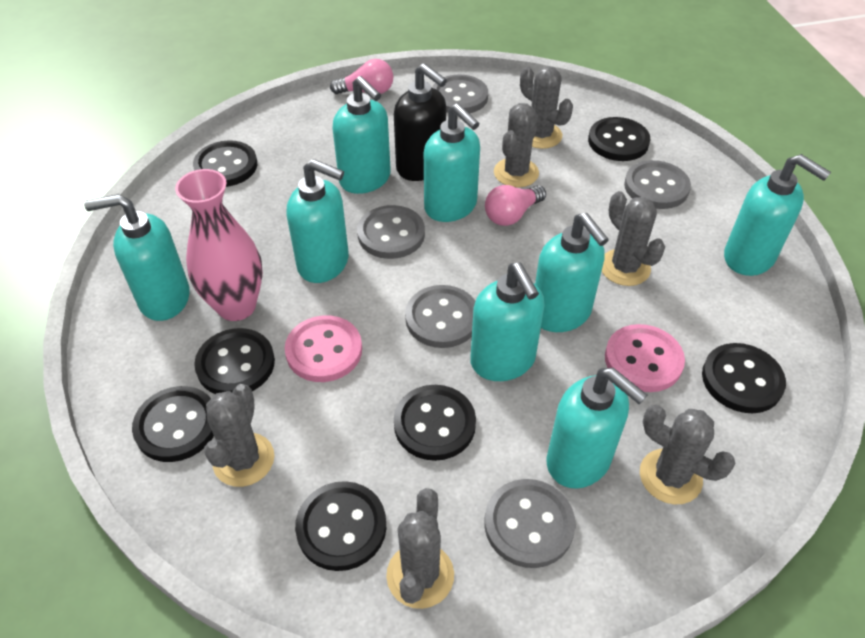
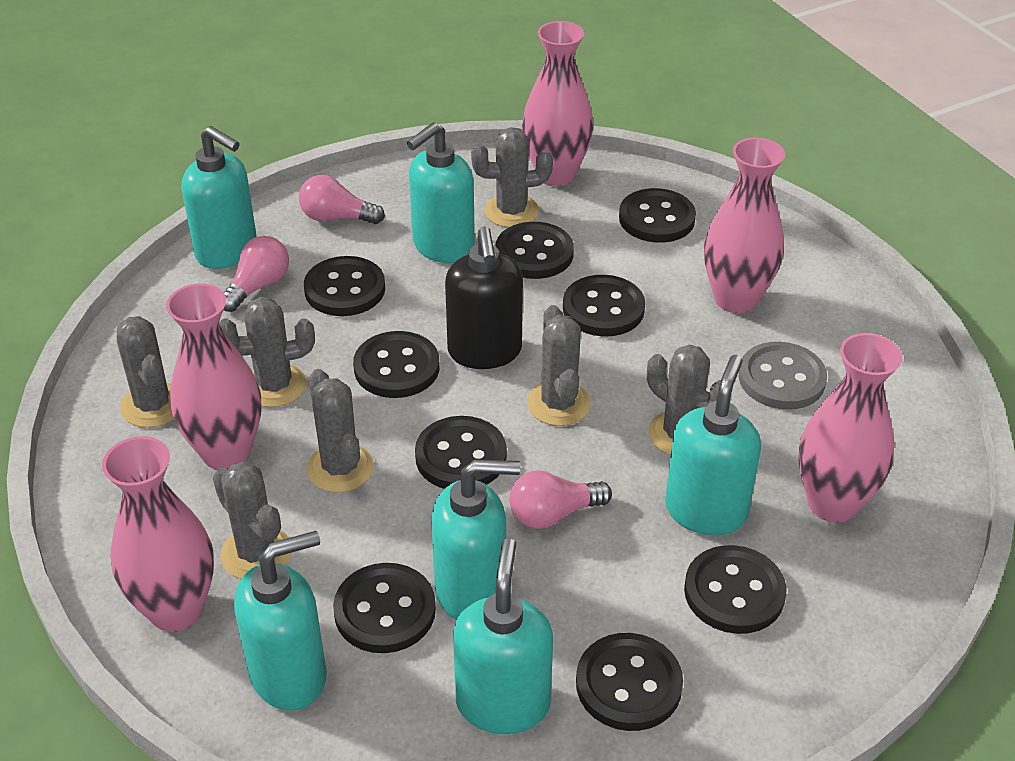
black button: [132,386,214,462] [193,140,257,187] [194,328,275,394] [295,481,386,571] [394,385,476,461] [588,117,650,161] [702,343,786,413] = 7 -> [304,256,385,316] [333,563,436,653] [353,331,440,398] [415,416,507,489] [496,222,574,279] [563,275,645,336] [576,633,683,731] [619,188,696,243] [684,545,787,634] = 9
grey button: [357,205,425,259] [405,285,475,348] [432,75,488,114] [485,479,576,568] [624,160,691,209] = 5 -> [739,342,827,410] = 1
grey cactus: [204,384,274,487] [386,488,454,609] [494,103,539,188] [520,66,573,149] [602,191,665,286] [640,405,736,505] = 6 -> [117,316,174,428] [213,462,291,579] [219,297,315,407] [307,369,374,493] [471,127,553,228] [527,305,591,426] [647,344,721,455] = 7
pink button: [285,315,362,382] [605,324,685,392] = 2 -> none = 0
pink light bulb: [330,59,393,94] [485,185,546,226] = 2 -> [224,236,289,312] [299,175,385,224] [510,470,612,529] = 3
pink vase: [175,169,263,321] = 1 -> [102,436,214,632] [166,284,261,470] [522,21,593,186] [704,138,785,313] [798,333,903,523] = 5
turquoise soap dispenser: [84,194,190,321] [287,159,349,283] [333,76,391,194] [424,103,480,222] [470,263,545,381] [535,213,609,332] [547,368,647,489] [724,154,831,276] = 8 -> [182,126,257,269] [234,531,327,711] [407,122,475,263] [432,459,521,620] [453,538,553,734] [665,355,761,535] = 6

